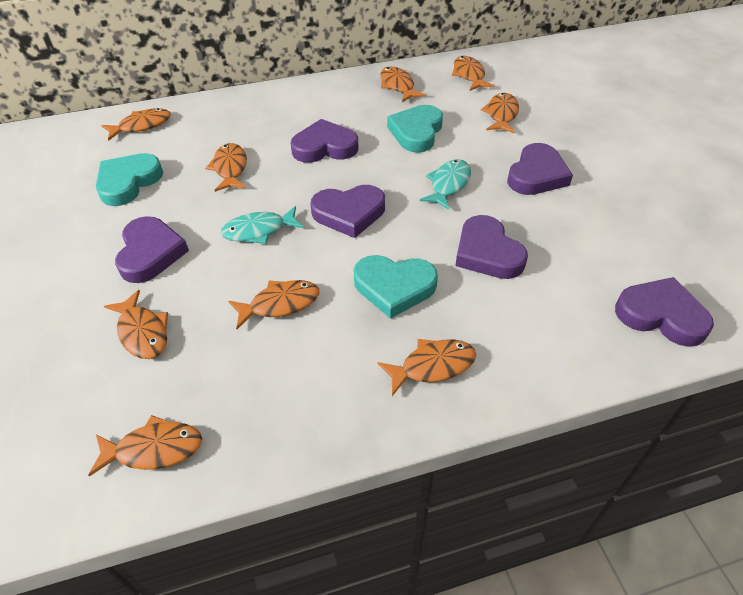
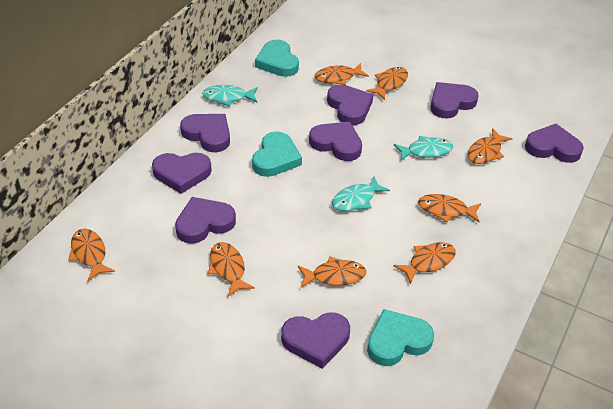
orange fish: [88,415,202,477] [101,108,171,141] [104,290,168,359] [205,143,247,192] [228,280,319,329] [377,339,476,396] [380,66,426,102] [452,56,494,91] [481,93,519,133] = 9 -> [68,229,115,281] [208,242,255,297] [298,256,366,288] [315,63,369,85] [366,67,408,100] [393,242,455,284] [418,194,481,222] [468,128,513,164] = 8
purple heart: [115,216,189,283] [291,119,358,163] [310,185,385,238] [455,215,528,279] [507,143,573,195] [615,277,714,347] = 6 -> [152,153,212,194] [175,197,236,244] [180,114,230,152] [281,312,350,369] [309,122,362,161] [327,85,373,125] [430,82,479,118] [525,124,584,163] = 8
turquoise fish: [221,206,304,244] [420,159,471,210] = 2 -> [202,85,258,106] [332,177,390,211] [394,136,453,161] = 3

